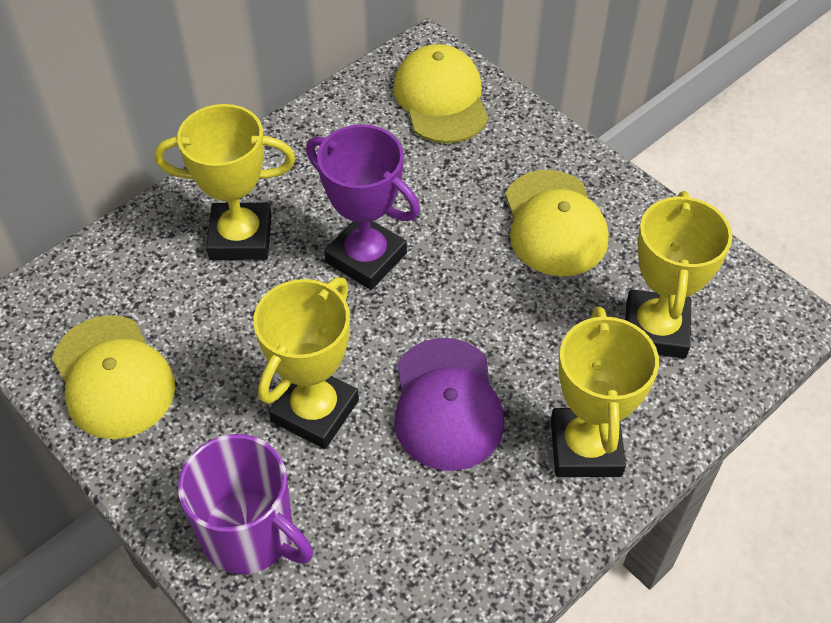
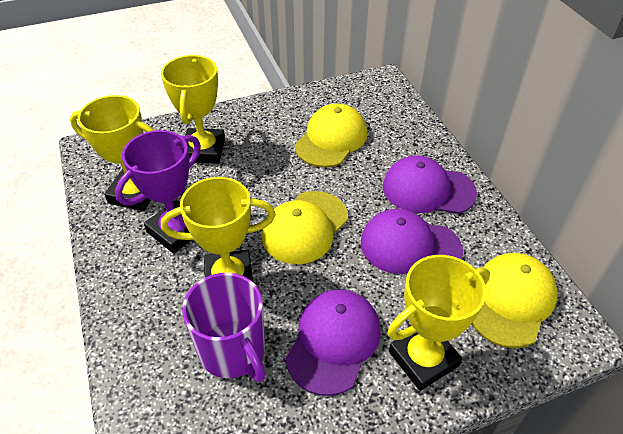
purple cap: [394,338,504,471] = 1 -> [286,289,381,396] [361,209,463,274] [383,156,477,214] = 3

